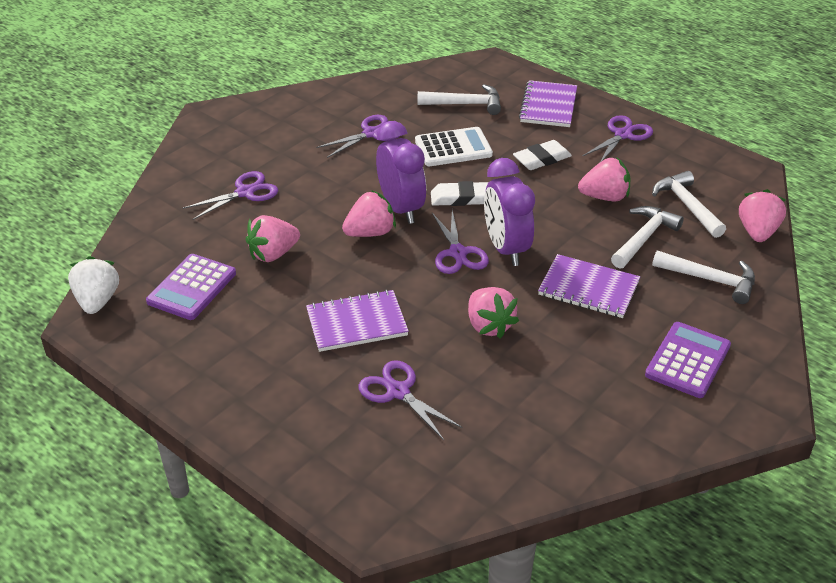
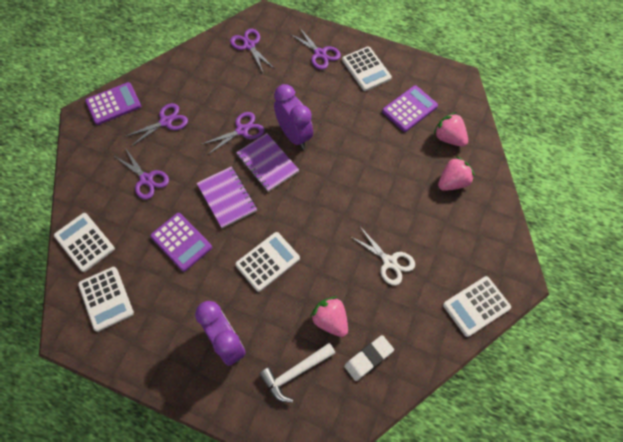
pink strawberry: [246,215,300,262] [342,190,396,237] [468,287,519,338] [578,158,630,201] [739,189,786,242] = 5 -> [310,297,348,337] [434,112,468,147] [438,156,475,191] = 3
purple calculator: [146,254,236,320] [645,322,731,398] = 2 -> [85,82,141,125] [150,213,212,272] [382,85,438,132] = 3
purple notebook: [306,290,409,352] [519,80,577,127] [538,254,640,318] = 3 -> [197,166,257,228] [236,133,299,192] = 2
white calculator: [415,127,493,166] = 1 -> [54,213,115,272] [78,267,134,332] [235,232,300,292] [342,47,392,91] [443,276,511,337] = 5
white eraser: [431,181,489,206] [513,140,572,170] = 2 -> [344,335,394,381] = 1
white hammer: [418,84,501,115] [611,206,684,269] [652,171,726,238] [652,250,755,304] = 4 -> [259,343,335,403] = 1
white scissors: none = 0 -> [350,227,415,285] = 1
white strawberry: [68,256,119,314] = 1 -> none = 0

